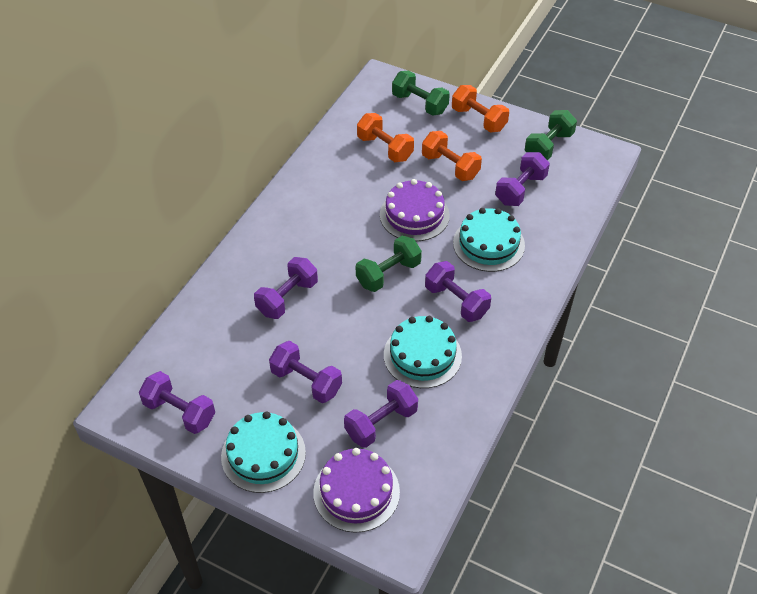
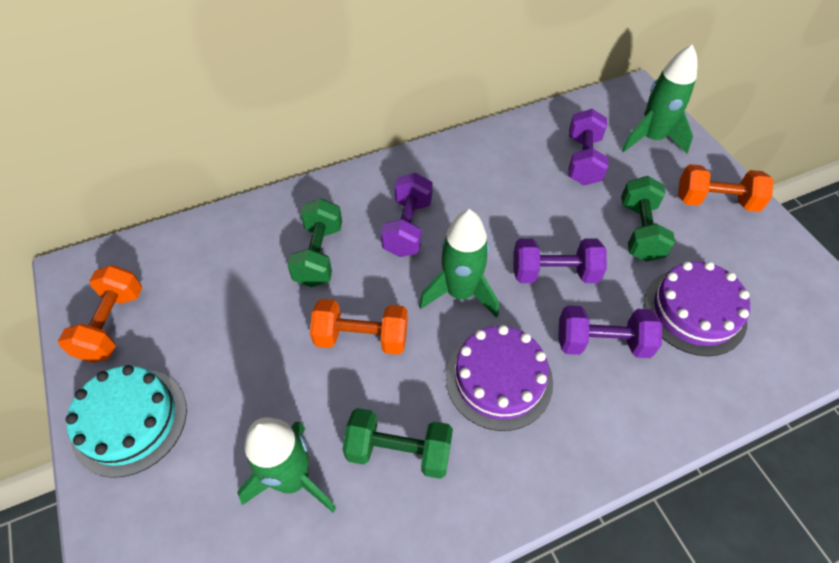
green rocket: none = 0 -> [237,417,336,512] [419,209,499,318] [622,44,698,153] = 3
purple dumbbell: [139,371,215,434] [254,257,318,319] [269,341,342,403] [344,380,418,448] [425,261,491,322] [495,152,550,206] = 6 -> [381,173,433,257] [513,238,607,283] [558,305,662,358] [568,109,609,185] = 4
turquoise cake: [221,411,306,493] [384,316,462,388] [453,208,525,272] = 3 -> [66,365,187,478] = 1

